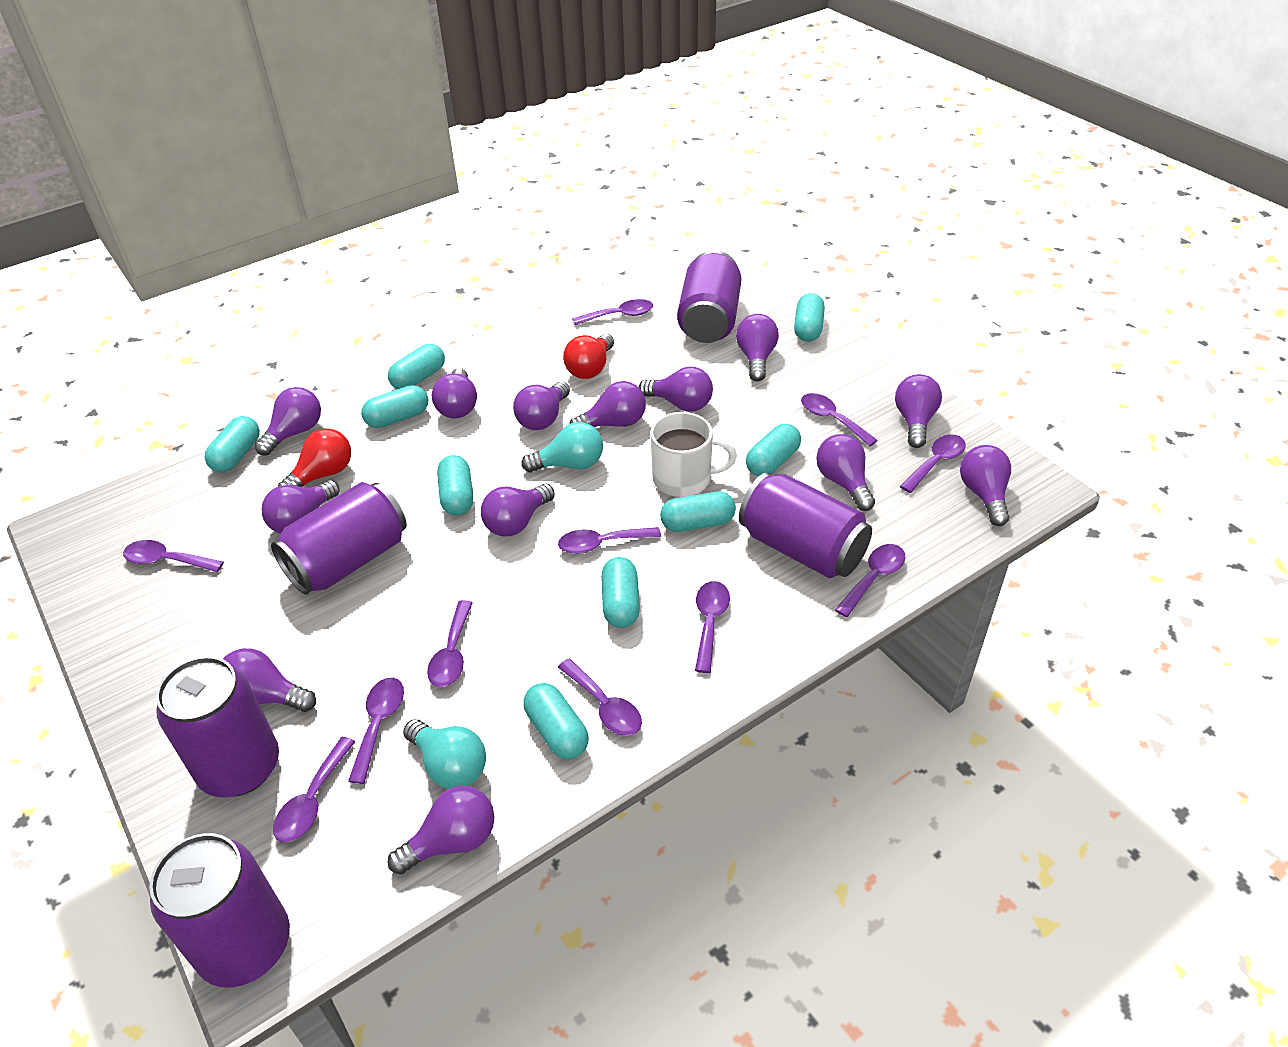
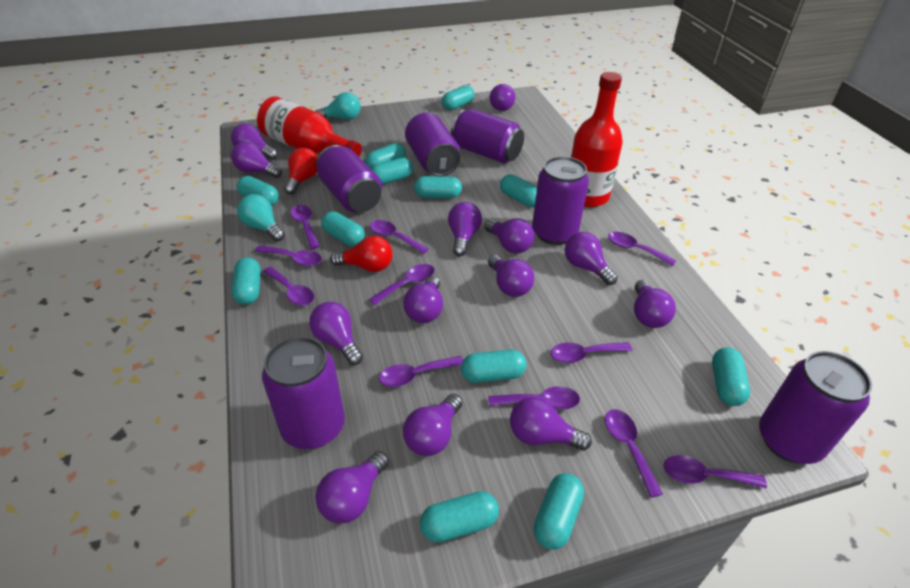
purple can: [149,833,290,987] [156,656,279,797] [271,482,407,595] [677,250,742,343] [739,472,872,578] = 5 -> [262,336,345,449] [316,145,382,212] [405,113,460,176] [451,109,524,163] [532,156,589,245] [759,351,872,464] = 6
red bottle: none = 0 -> [257,96,362,157] [571,72,623,207] = 2
turquoise capsule: [204,416,260,472] [361,385,428,428] [388,344,445,389] [437,455,473,515] [523,683,589,759] [601,557,640,628] [660,492,736,532] [746,424,801,476] [794,293,825,342] = 9 -> [232,257,261,304] [237,176,279,206] [321,211,365,246] [365,143,406,169] [371,157,413,185] [414,176,462,198] [420,491,499,543] [442,85,474,110] [461,350,526,383] [500,174,537,207] [534,473,584,550] [712,347,750,406] = 12
white mug: [650,412,737,497] = 1 -> none = 0

